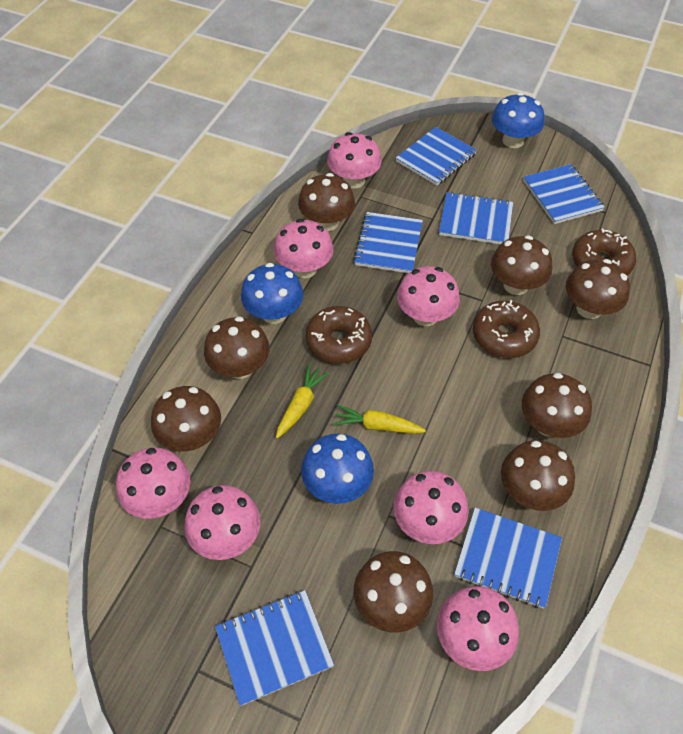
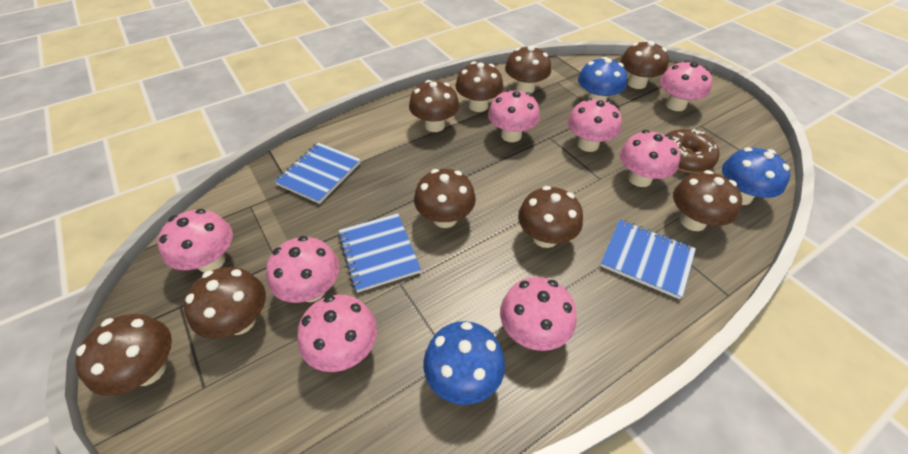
blue notebook: [215,590,334,706] [353,212,423,273] [396,127,477,186] [439,192,513,244] [454,508,562,609] [523,164,605,224] = 6 -> [274,143,361,204] [338,213,421,293] [600,220,696,299] = 3
brown donut: [306,306,372,364] [473,300,540,358] [572,228,636,276] = 3 -> [666,129,720,173] = 1
brown mushroom: [151,386,221,451] [204,317,270,379] [298,173,355,231] [354,551,433,633] [491,235,552,295] [501,440,575,511] [522,373,592,438] [566,259,630,319] = 8 -> [75,314,172,396] [184,267,266,339] [409,80,459,132] [414,169,476,228] [455,61,503,112] [505,45,551,93] [518,186,583,248] [621,41,669,89] [673,170,742,231] = 9
pink mushroom: [116,447,191,519] [185,485,261,560] [274,219,333,278] [327,132,382,189] [393,471,469,544] [397,266,460,326] [437,586,519,671] = 7 -> [157,209,233,272] [266,236,340,303] [297,295,377,372] [488,89,540,142] [500,277,577,351] [567,98,622,152] [620,130,680,187] [660,60,712,111] = 8
yellow carrot: [276,364,330,438] [333,404,426,434] = 2 -> none = 0

